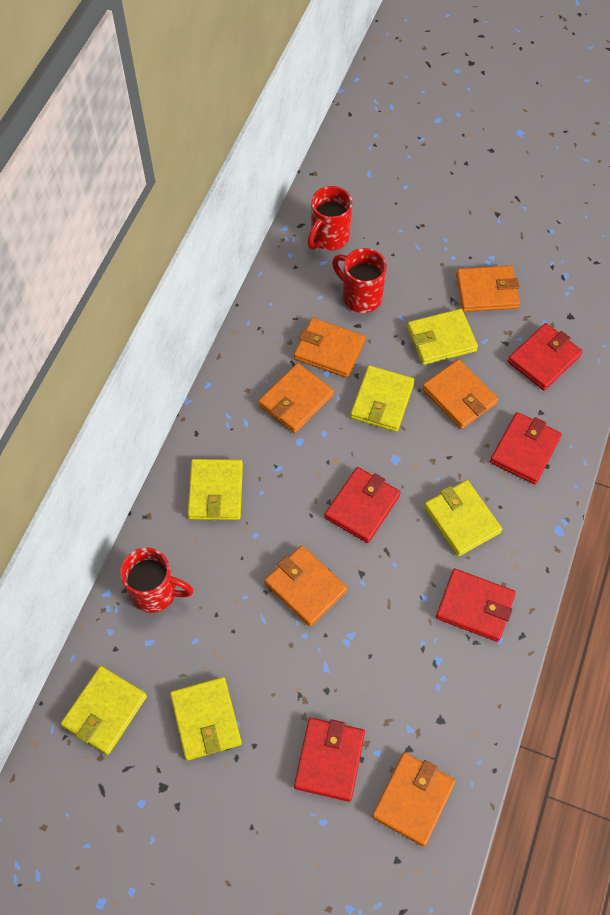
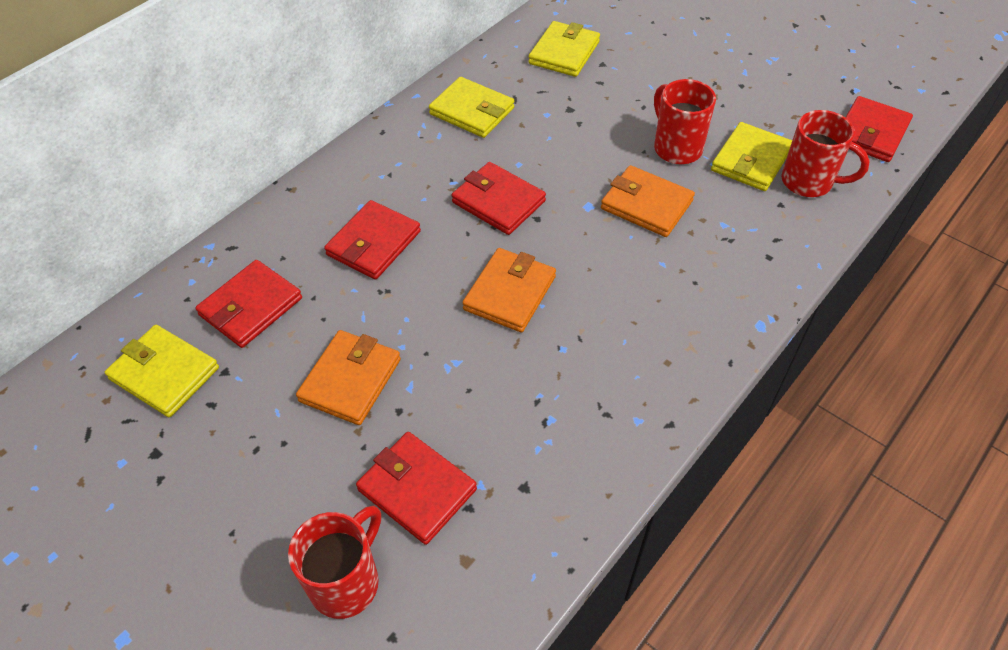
orange wallet: [258,363,334,433] [264,545,347,627] [294,318,365,378] [372,752,456,847] [422,359,498,429] [456,266,520,312] = 6 -> [296,330,401,425] [462,248,556,332] [601,165,695,237] = 3
yellow wallet: [61,666,147,755] [170,677,242,760] [188,459,243,520] [350,365,415,432] [407,309,478,365] [424,480,502,556] = 6 -> [105,325,219,417] [429,77,514,138] [528,21,600,77] [711,122,792,191] = 4

